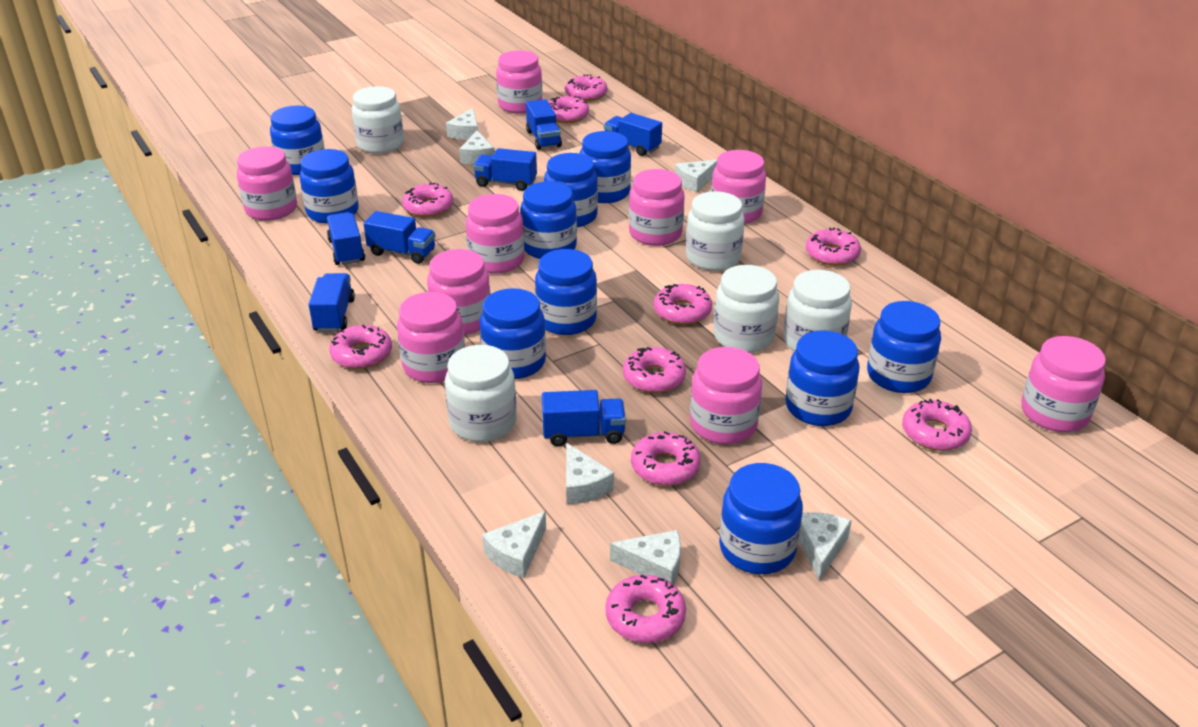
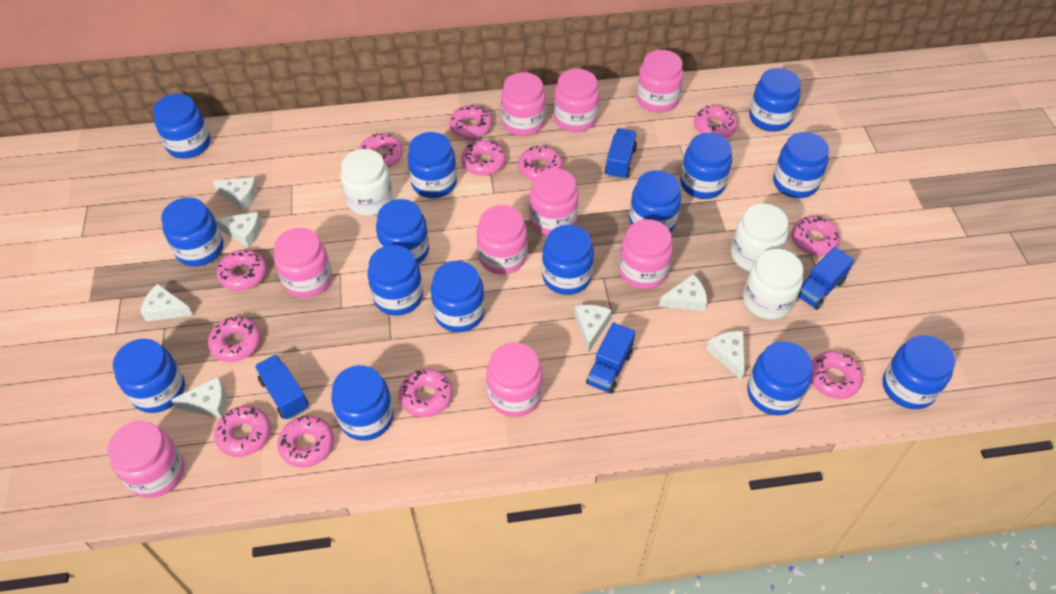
blue jar: [270,106,325,175] [300,149,359,224] [480,288,546,379] [520,182,577,259] [535,249,597,335] [544,153,598,227] [580,131,631,203] [719,463,803,574] [785,330,860,426] [867,301,941,393] = 10 -> [113,339,185,413] [153,94,210,158] [161,197,223,266] [331,365,394,441] [368,245,423,316] [376,199,429,264] [408,132,457,198] [431,261,485,332] [542,225,594,295] [629,170,681,233] [680,133,732,199] [747,341,813,416] [749,68,801,132] [773,132,829,198] [883,335,955,409] = 15
blue truck: [308,273,355,332] [327,212,365,265] [364,211,435,264] [473,148,537,191] [526,99,562,150] [542,390,626,446] [604,113,662,156] = 7 -> [255,354,309,419] [586,322,635,394] [605,128,637,180] [798,247,854,310] = 4
pink donut: [329,325,392,369] [402,182,454,217] [549,96,589,123] [565,74,608,101] [605,575,686,643] [623,347,686,393] [631,431,701,486] [654,284,712,325] [806,228,861,266] [902,399,972,451] = 10 -> [208,317,261,362] [214,406,271,457] [217,250,267,291] [278,416,334,468] [359,133,403,167] [399,369,453,417] [449,105,492,139] [461,140,506,176] [518,146,563,181] [694,105,737,138] [791,216,840,256] [811,351,863,399] = 12
white jar: [352,86,404,154] [445,345,517,442] [686,191,745,271] [714,265,779,353] [783,270,852,351] = 5 -> [341,149,393,216] [731,204,788,271] [743,249,803,320] = 3

